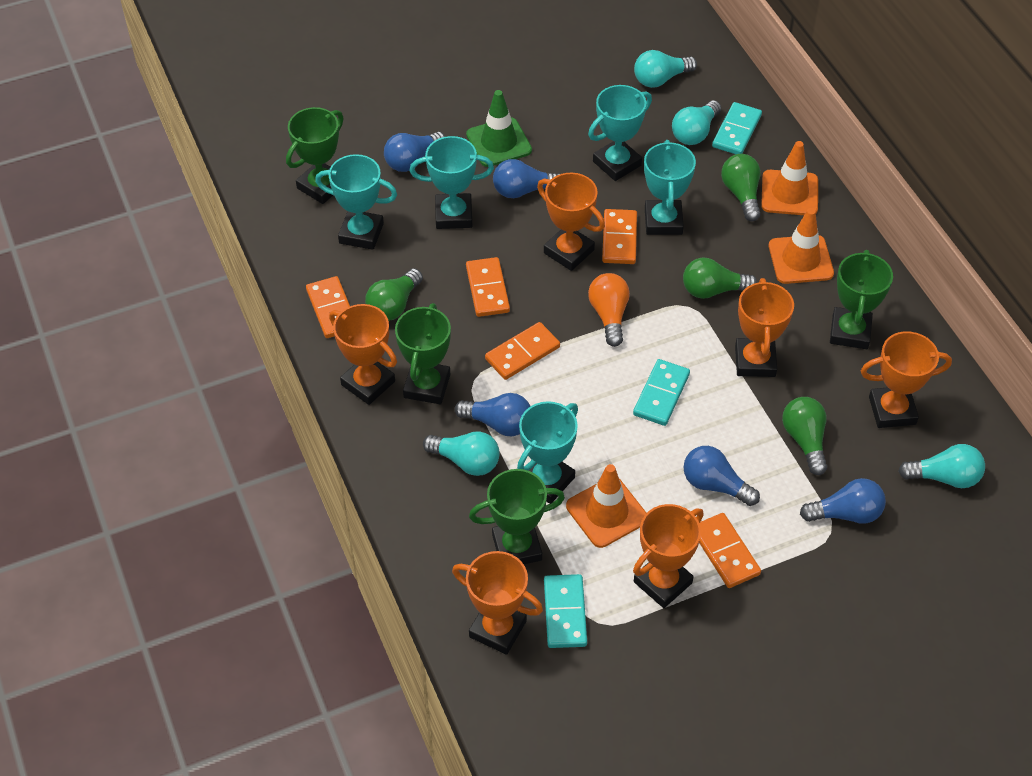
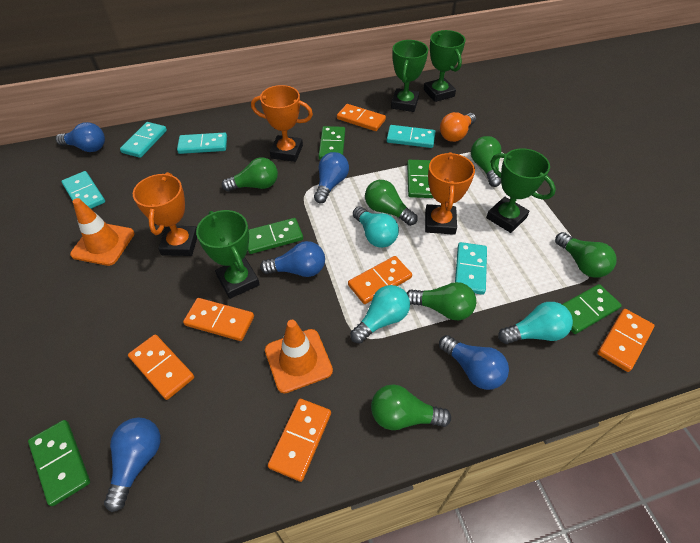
green domino: none = 0 -> [28,420,90,506] [248,218,303,254] [319,126,345,160] [407,160,433,198] [562,284,622,334] = 5
green light bulb: [365,268,423,321] [683,258,757,299] [721,154,761,221] [782,397,827,475] = 4 -> [222,157,278,191] [365,180,417,226] [371,384,451,430] [407,282,476,320] [471,136,501,187] [555,232,616,278] = 6
green traffic cone: [466,90,532,167] = 1 -> none = 0
orange domino: [306,276,350,338] [466,257,510,317] [485,322,560,380] [602,209,637,264] [699,513,761,588] = 5 -> [128,334,194,400] [183,298,254,341] [268,399,331,482] [337,104,386,131] [348,256,412,304] [597,309,655,372] = 6
orange traffic cone: [566,464,646,548] [761,141,818,215] [769,208,834,284] = 3 -> [70,198,134,266] [265,320,333,393] = 2
orange trophy: [329,304,397,405] [452,551,543,655] [537,173,605,271] [633,504,704,608] [735,278,794,377] [861,332,952,428] = 6 -> [133,172,197,256] [251,85,313,162] [425,152,475,235] = 3
turquoise domino: [544,574,587,648] [633,359,690,426] [712,102,762,154] = 3 -> [61,171,105,209] [120,122,167,158] [177,132,227,154] [387,125,435,148] [455,242,487,295] = 5
turquoise light bulb: [423,431,500,476] [634,50,697,88] [672,100,721,145] [898,444,985,488] = 4 -> [350,285,410,343] [353,207,399,248] [498,302,573,344] = 3
turquoise trophy: [315,154,397,250] [410,136,494,229] [517,401,578,504] [588,85,652,181] [644,140,696,235] = 5 -> none = 0

